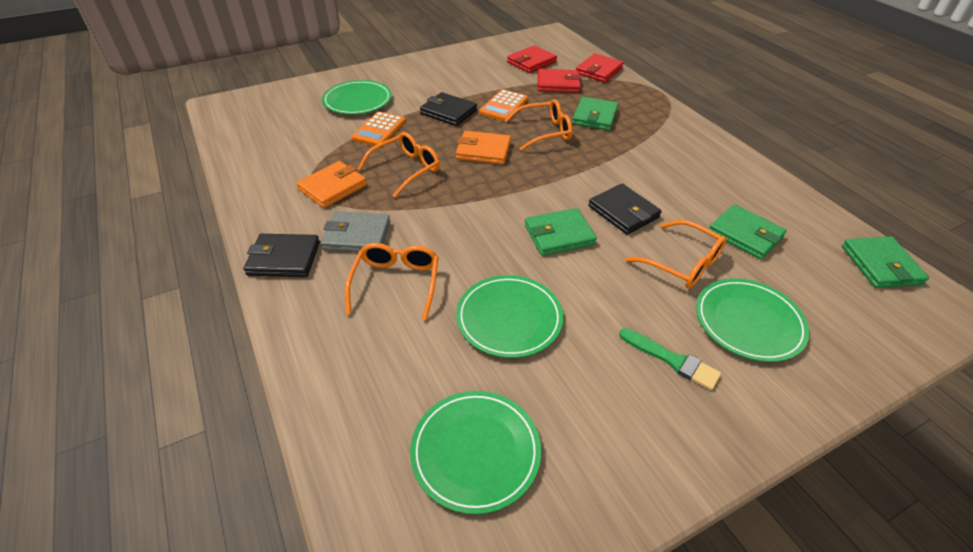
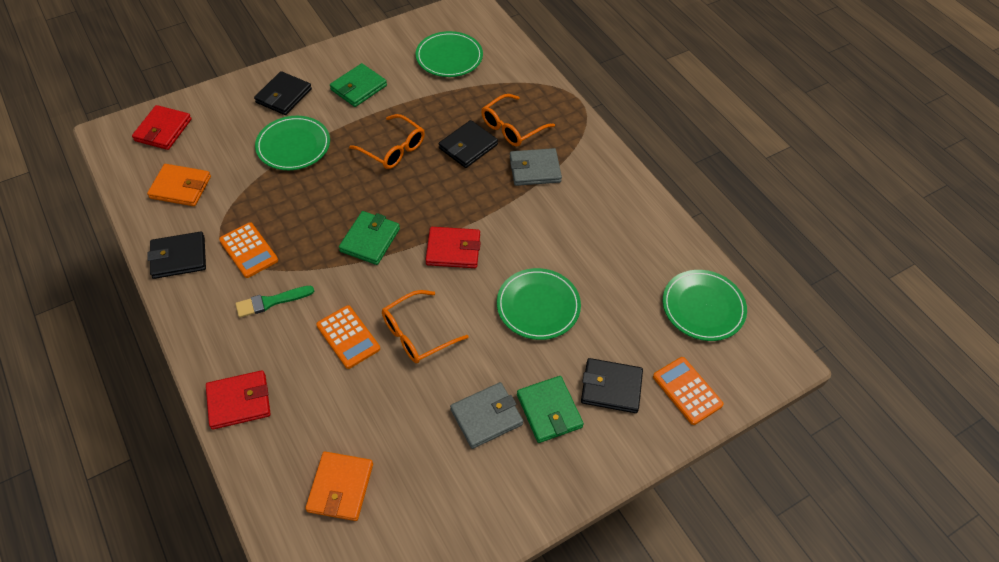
black wallet: [244,234,320,277] [420,92,477,126] [589,184,662,235] = 3 -> [148,232,206,279] [254,71,312,115] [439,120,498,168] [581,358,643,413] = 4
green wallet: [525,208,597,256] [572,97,618,131] [709,204,787,260] [842,236,929,288] = 4 -> [330,63,387,107] [339,211,400,265] [517,376,584,443] = 3
grey wallet: [321,211,390,252] = 1 -> [450,382,523,449] [510,148,562,186] = 2
orange calculator: [351,112,405,146] [479,89,528,121] = 2 -> [219,222,278,278] [316,305,380,369] [653,357,724,425] = 3
orange glasses: [345,243,439,320] [358,132,440,198] [504,99,572,151] [626,220,727,288] = 4 -> [349,114,425,169] [382,290,469,363] [481,94,555,146] = 3

